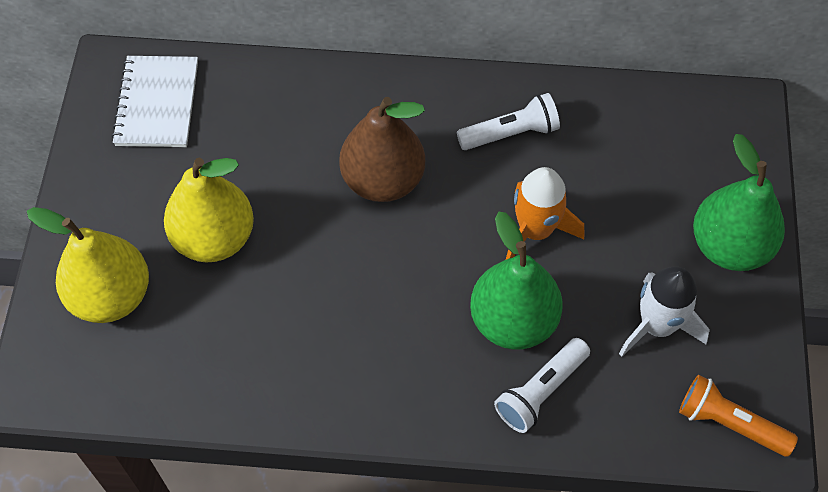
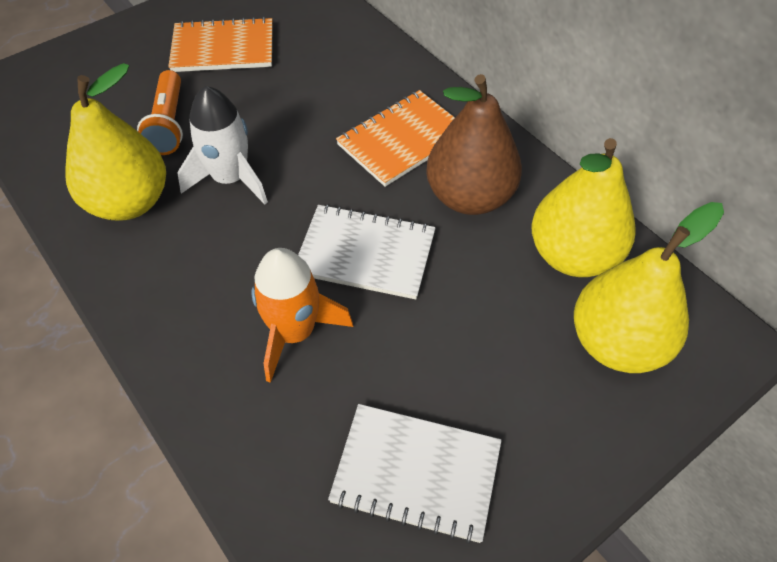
green pear: [470,212,563,350] [693,134,785,271] = 2 -> none = 0
orange notebook: none = 0 -> [168,17,273,72] [336,90,455,187] = 2
white flashlight: [457,93,560,150] [494,338,590,433] = 2 -> none = 0
white notebook: [111,56,198,147] = 1 -> [298,204,436,299] [328,404,502,544] = 2
yellow pear: [27,207,149,323] [164,158,254,263] = 2 -> [65,63,166,221] [531,138,636,277] [574,202,724,373] = 3

